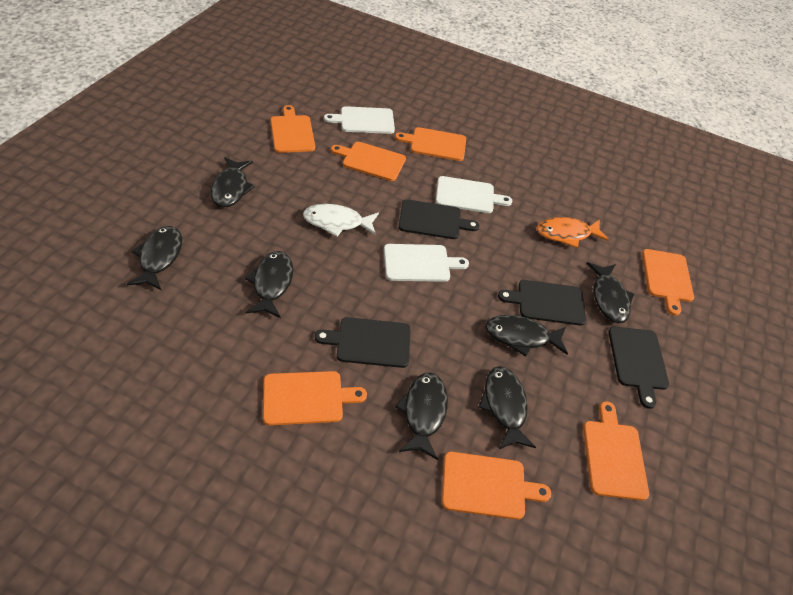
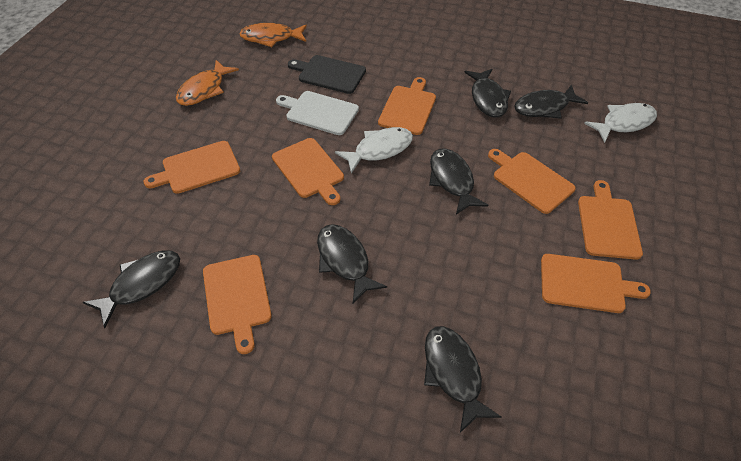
black cutting board: [315,317,411,368] [399,199,480,239] [498,280,586,326] [608,327,669,409] = 4 -> [288,55,366,94] = 1
black fish: [127,226,182,291] [211,157,255,208] [245,251,293,318] [395,373,448,460] [478,366,536,449] [485,315,568,357] [586,262,634,323] = 7 -> [82,250,180,328] [317,224,387,304] [424,326,502,433] [429,149,489,214] [464,69,511,118] [514,84,588,119] = 6
orange fish: [537,217,609,248] = 1 -> [176,60,239,106] [239,23,307,47] = 2
white cutting board: [324,106,395,134] [384,244,469,282] [436,176,512,213] = 3 -> [276,91,359,135] = 1
white fish: [303,204,379,237] = 1 -> [335,127,413,174] [584,103,657,143] = 2

